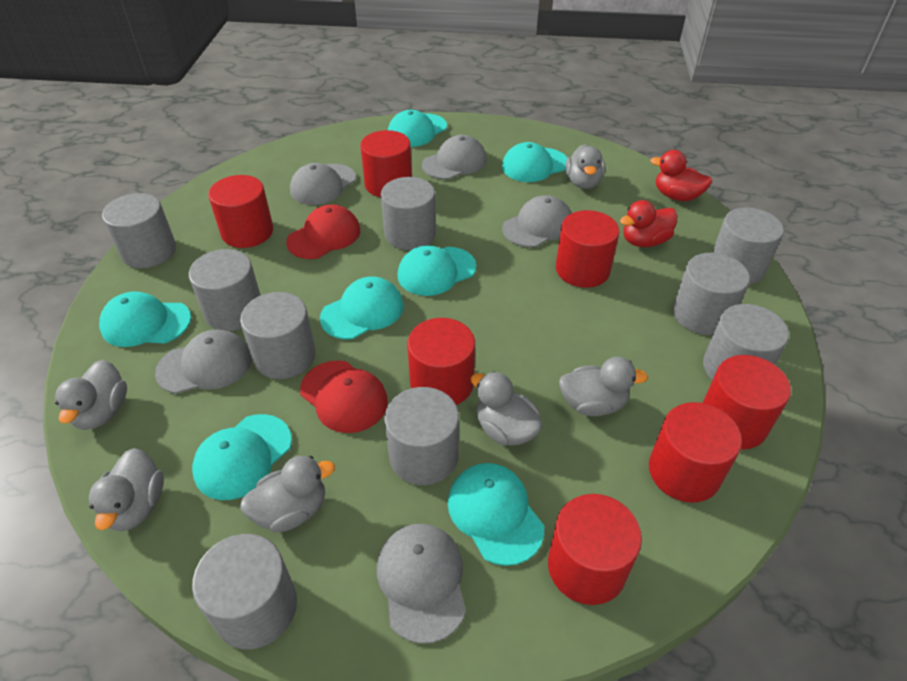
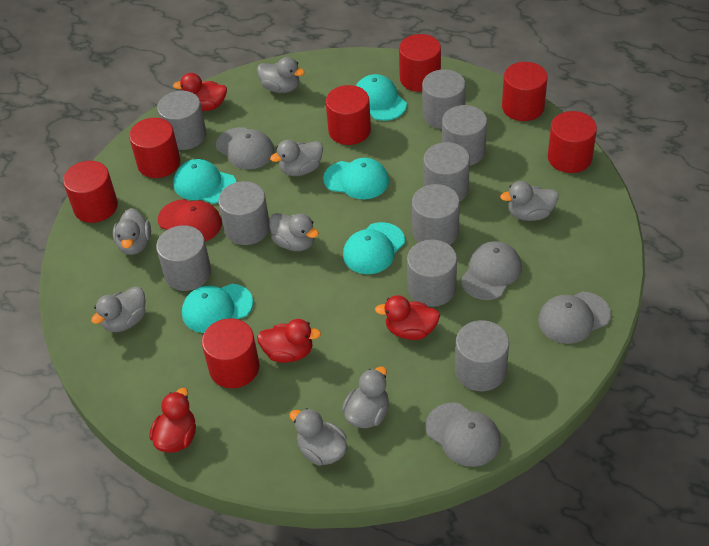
grey cap: [155,329,252,394] [290,163,356,205] [377,524,466,644] [422,135,487,179] [502,195,572,247] = 5 -> [216,127,274,169] [426,402,501,467] [461,241,522,300] [538,292,611,344] = 4
grey duck: [55,359,127,430] [89,448,164,531] [240,456,335,533] [471,371,543,446] [559,357,648,416] [565,144,605,189] = 6 -> [91,286,146,332] [113,208,151,255] [257,57,305,93] [269,213,319,251] [270,140,323,176] [289,408,348,466] [342,366,389,428] [500,181,559,221] = 8
red cap: [286,205,360,259] [300,360,388,433] = 2 -> [158,199,222,242] = 1
red duck: [620,200,678,247] [650,150,712,201] = 2 -> [149,388,196,453] [173,73,227,111] [257,319,321,363] [375,295,440,340] = 4
turquoise cap: [99,291,191,347] [192,414,292,500] [320,277,404,339] [388,110,447,147] [397,245,476,296] [448,463,544,566] [502,142,567,182] = 7 -> [173,159,236,204] [182,284,253,333] [323,158,389,199] [343,222,405,274] [356,74,407,121] = 5

